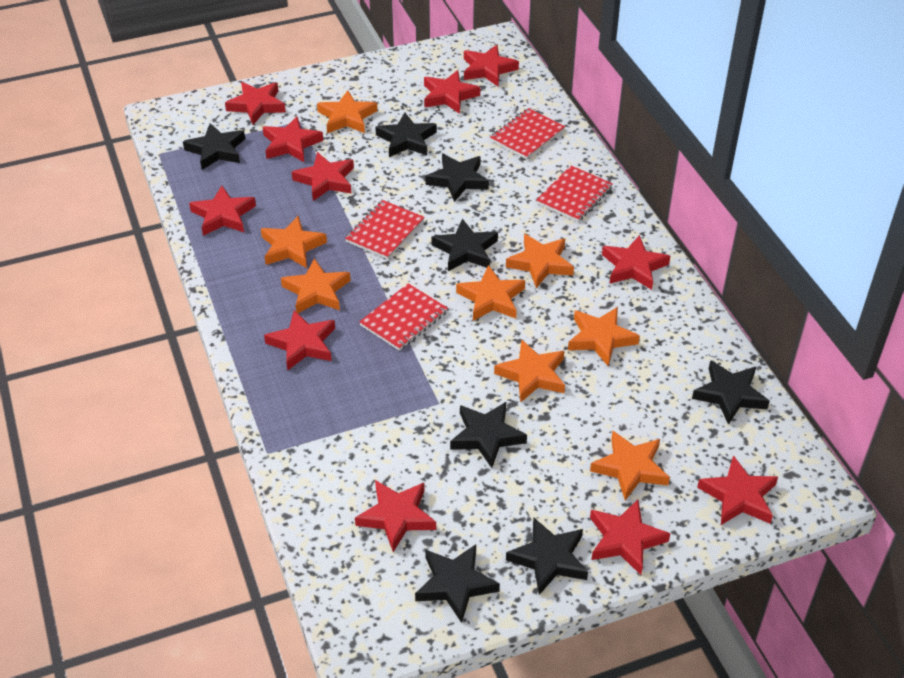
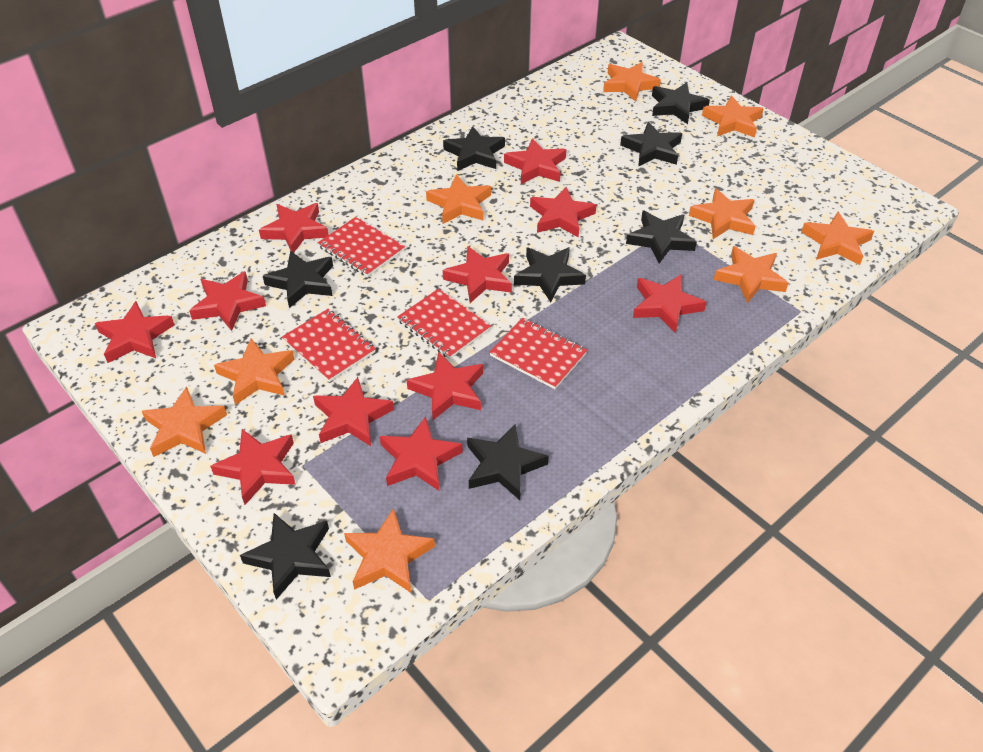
orange star: [261,216,327,268] [281,258,351,313] [317,90,377,133] [456,265,525,321] [494,339,565,403] [506,234,574,288] [568,307,640,366] [590,431,670,500] = 8 -> [142,387,227,457] [214,338,295,405] [344,508,435,593] [426,174,491,224] [603,62,661,102] [689,188,756,239] [702,95,764,138] [714,246,788,303] [801,212,874,265] = 9

